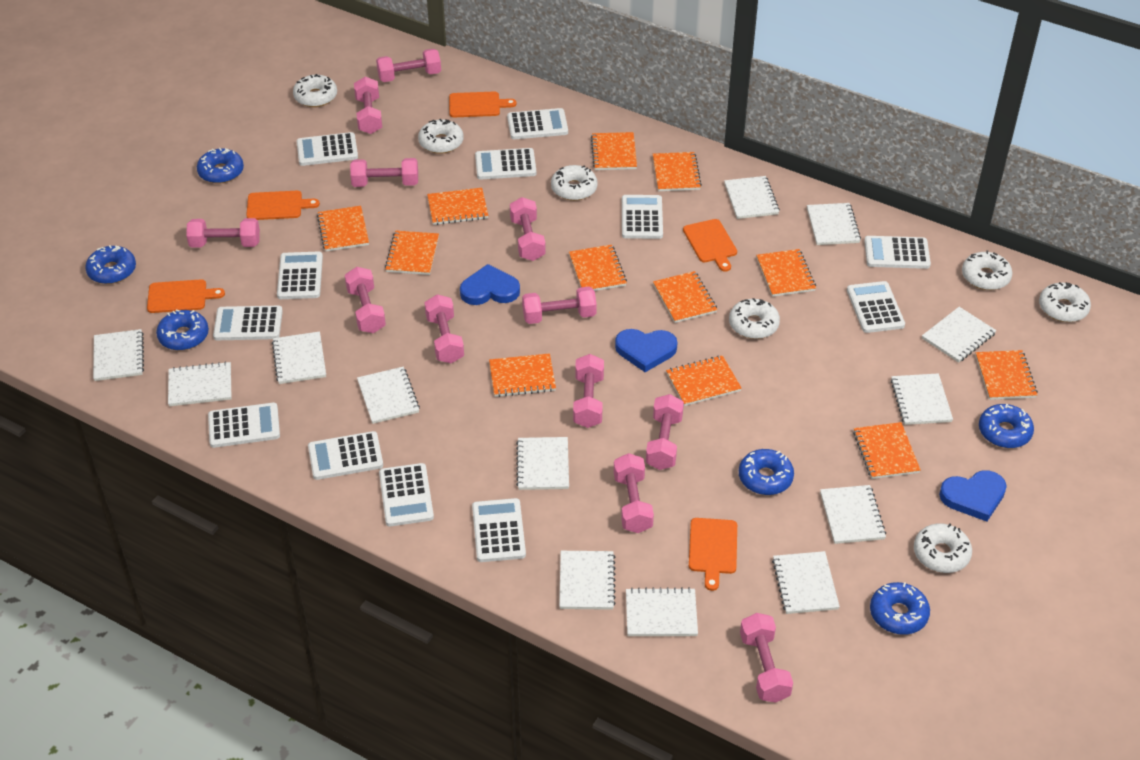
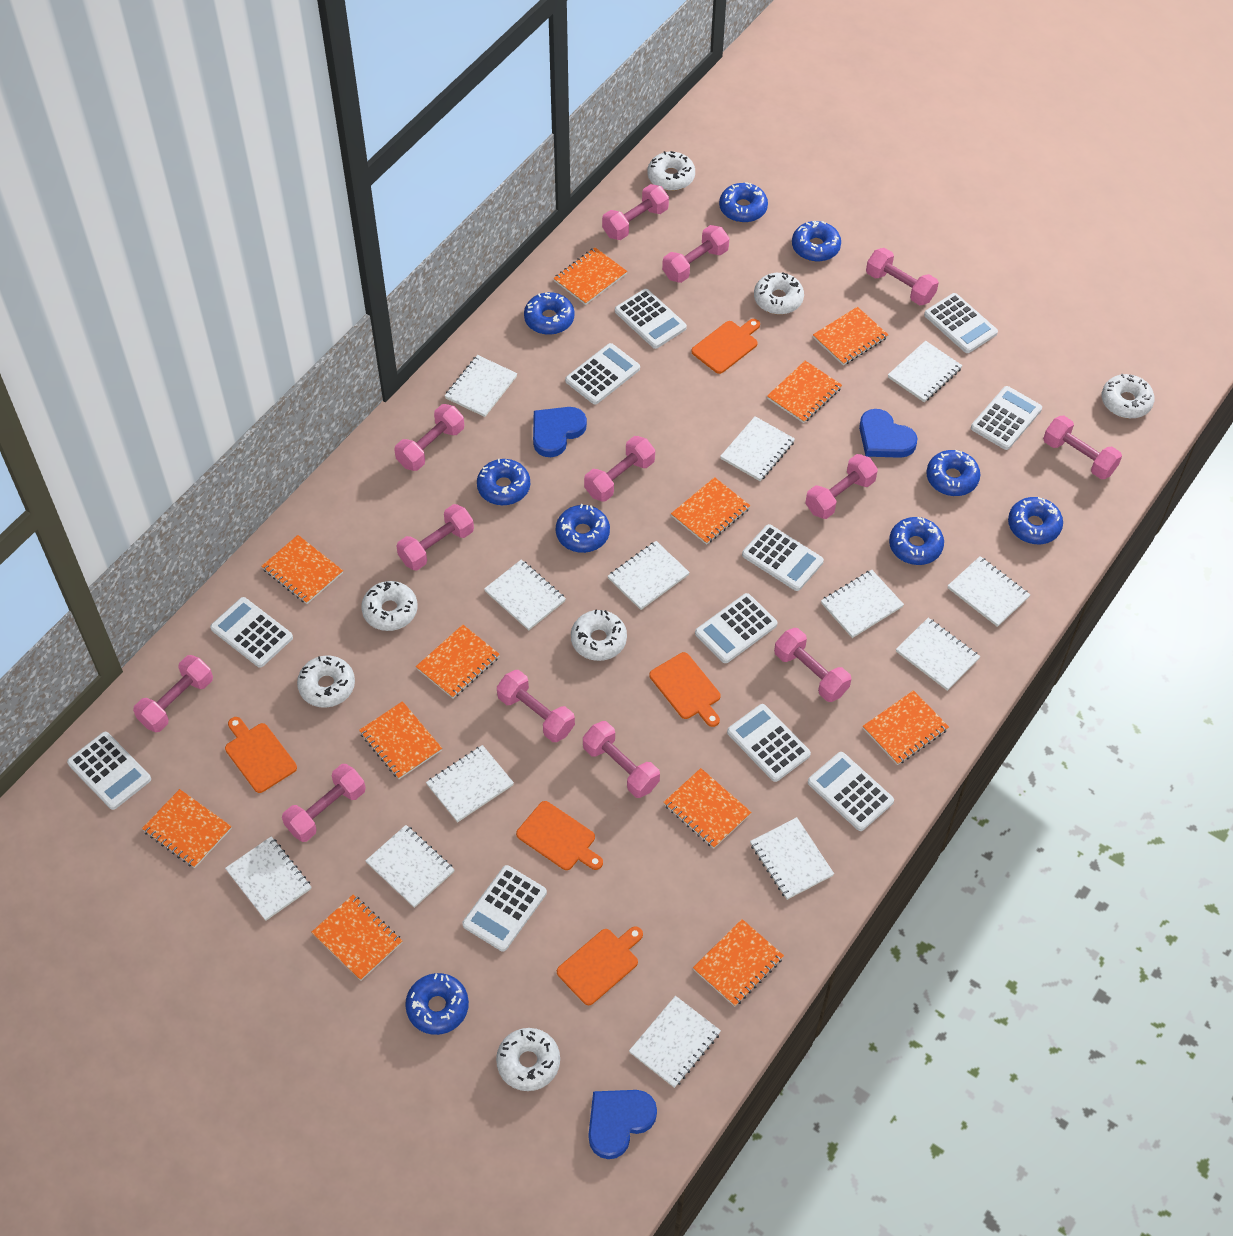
blue donut: [85,245,136,284] [156,309,209,350] [197,148,244,184] [739,449,794,495] [870,582,930,635] [979,404,1034,448] = 6 -> [405,973,469,1035] [477,459,530,505] [524,292,575,335] [556,504,610,553] [719,182,768,223] [792,221,841,262] [889,517,944,565] [926,450,980,496] [1008,497,1063,544] = 9
pink dumbbell: [186,218,260,248] [345,267,386,333] [350,158,418,187] [354,77,382,134] [376,49,441,82] [425,294,464,364] [510,197,546,261] [522,287,597,324] [573,354,604,428] [614,453,654,533] [646,394,684,470] [740,613,793,703] = 12 -> [133,655,213,732] [282,764,366,842] [394,404,464,471] [396,504,474,570] [497,670,575,742] [583,721,660,798] [584,436,655,502] [602,184,669,240] [662,225,729,283] [774,628,851,702] [805,454,878,519] [866,248,939,305] [1043,416,1122,479] = 13
white calculator: [208,403,280,448] [213,306,283,340] [277,251,323,299] [297,132,358,166] [308,431,383,480] [379,463,434,526] [472,498,526,562] [475,148,536,180] [507,108,568,139] [622,195,663,239] [847,281,905,333] [864,236,931,269] = 12 -> [67,732,151,810] [210,597,293,668] [462,865,547,951] [565,343,640,404] [615,289,687,349] [695,593,777,663] [727,704,811,782] [742,524,824,591] [808,752,894,831] [924,293,998,353] [971,386,1042,450] = 11

